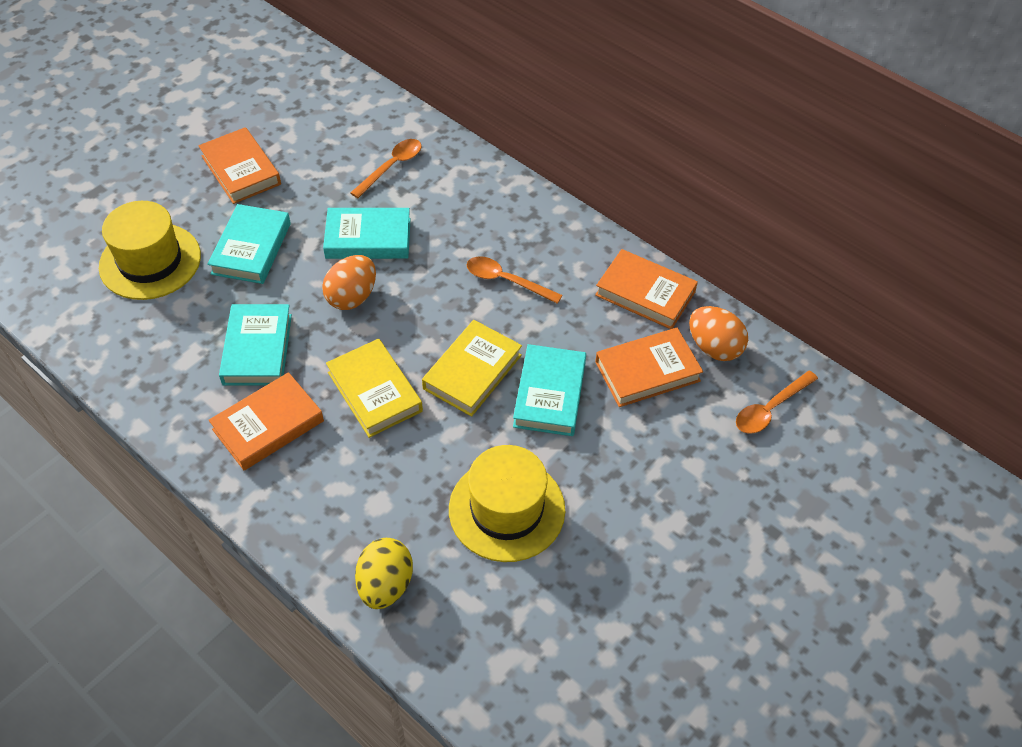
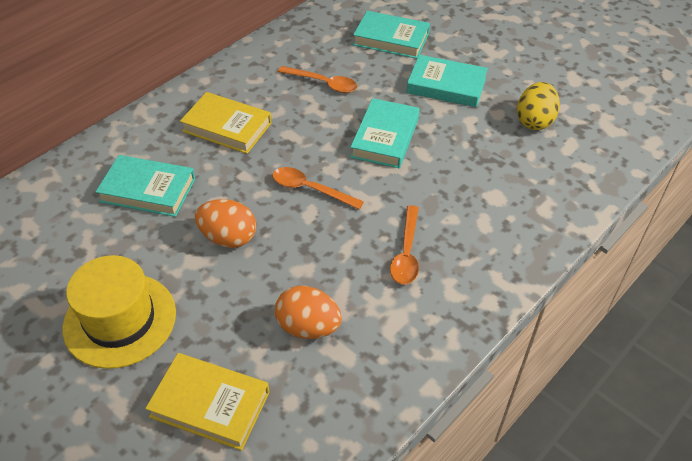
orange book: [199,127,281,204] [209,372,324,471] [595,249,698,329] [595,328,703,407] = 4 -> none = 0
yellow hat: [99,201,201,300] [449,445,565,562] = 2 -> [62,255,176,369] = 1

